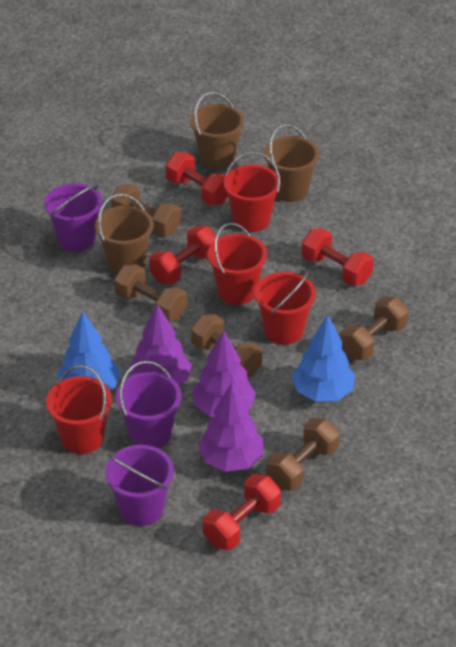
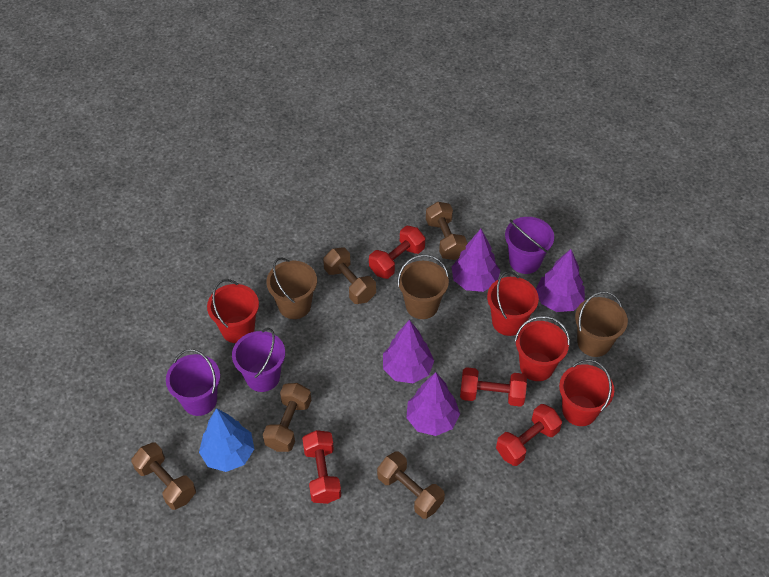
blue tree: [57,311,120,390] [292,315,355,402] = 2 -> [199,408,254,472] = 1
purple tree: [129,304,192,385] [193,331,256,417] [198,382,263,472] = 3 -> [383,320,434,383] [406,372,460,436] [452,229,500,292] [536,249,585,312] = 4

